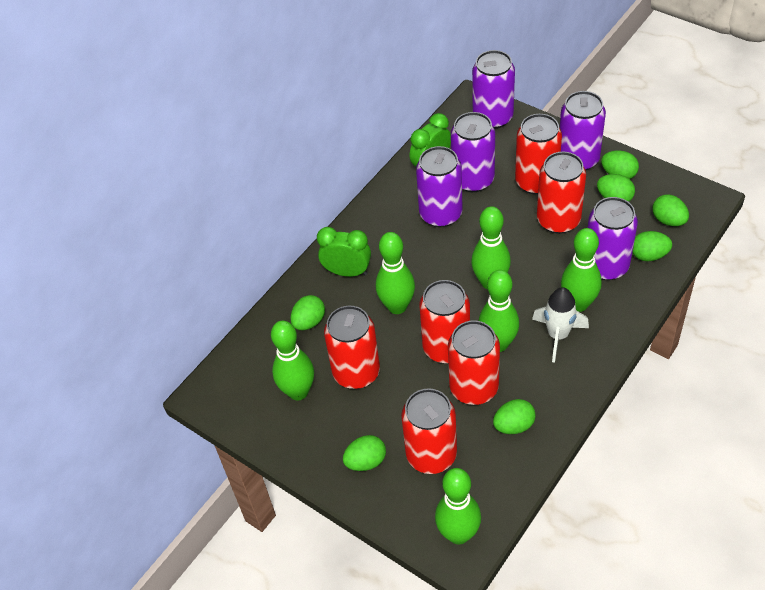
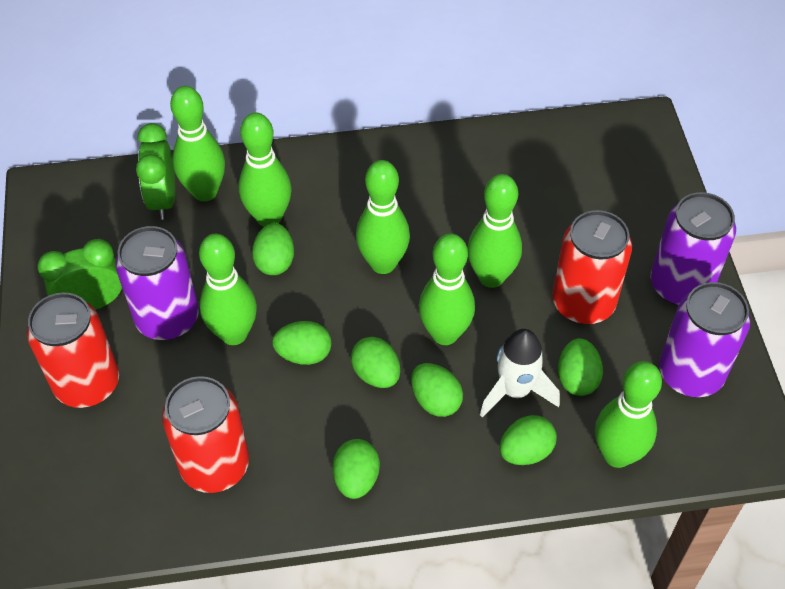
green bowling pin: [271,321,314,401] [376,232,415,314] [435,468,481,545] [471,206,511,289] [479,270,519,352] [561,228,602,312] = 6 -> [170,86,225,201] [199,234,257,345] [239,112,291,227] [356,160,410,274] [419,233,475,345] [468,174,522,288] [595,361,662,468] = 7
purple can: [416,146,463,227] [451,112,495,192] [472,50,515,129] [560,91,606,170] [588,197,638,280] = 5 -> [115,226,199,340] [651,192,736,306] [659,282,750,397] = 3
red can: [324,306,380,389] [401,388,457,474] [419,280,470,363] [448,320,500,405] [515,114,562,195] [537,152,586,234] = 6 -> [27,293,119,408] [162,376,249,493] [552,210,632,324] = 3

